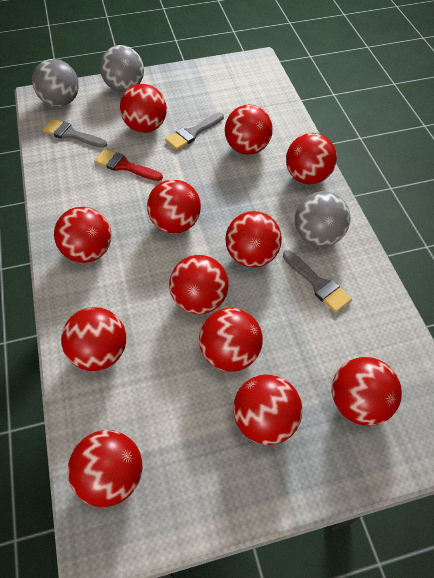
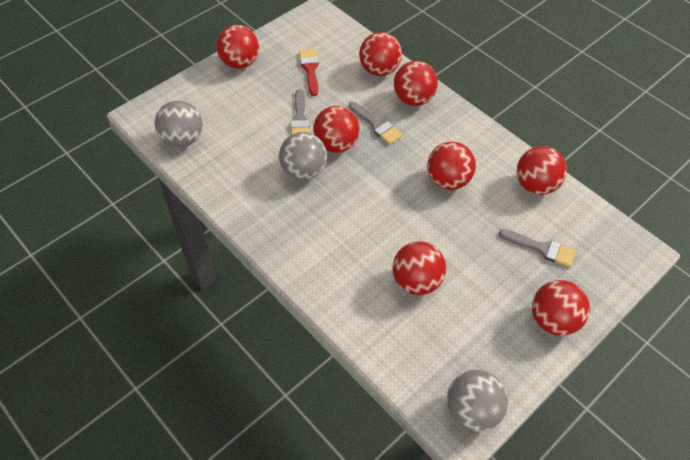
red ball: [54,207,112,263] [61,307,126,371] [68,430,142,507] [120,84,167,133] [147,179,201,234] [169,255,229,314] [199,308,263,372] [225,104,273,155] [225,211,282,268] [233,374,302,445] [286,133,337,184] [332,357,402,426] = 12 -> [216,25,259,69] [313,106,360,153] [359,32,402,76] [392,241,446,295] [394,61,438,106] [427,142,476,190] [517,146,567,195] [532,280,590,336] = 8

